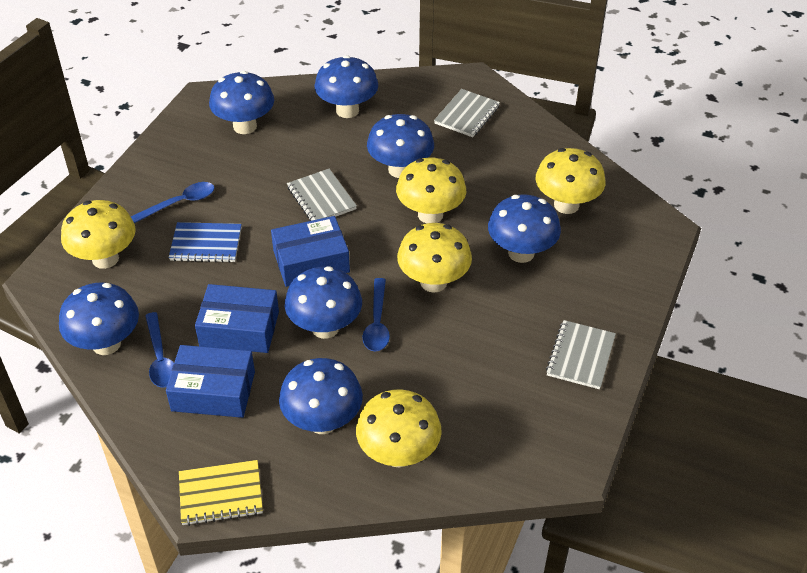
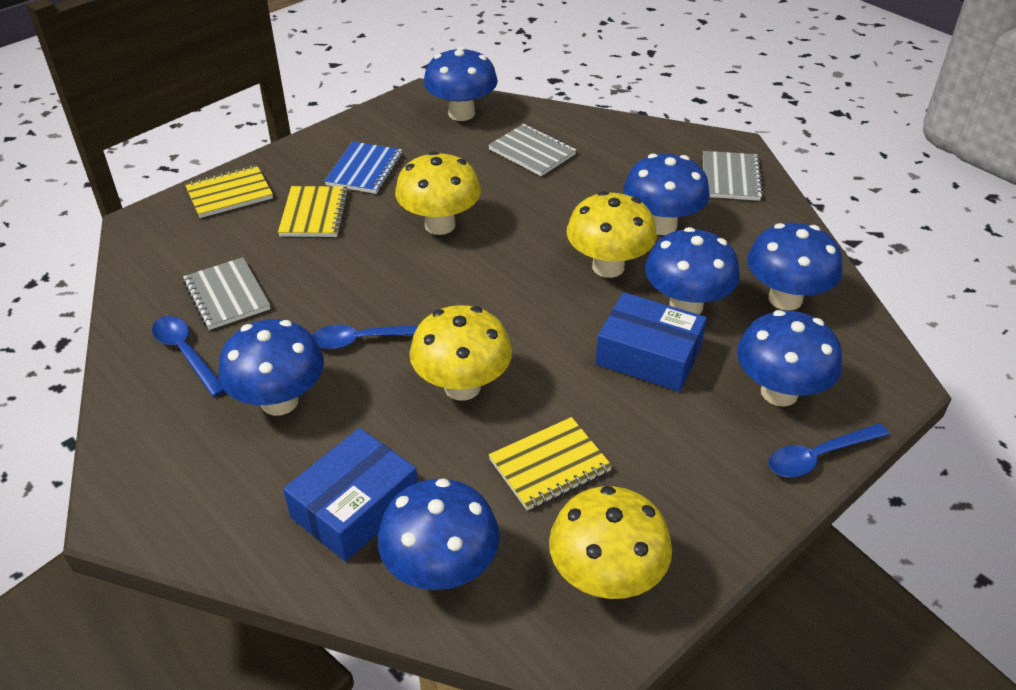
blue box: [166,345,255,418] [195,284,279,353] [271,216,350,287] = 3 -> [283,428,418,562] [595,292,707,392] = 2
yellow mushroom: [61,200,136,269] [356,390,442,467] [396,158,466,223] [397,223,472,293] [536,148,606,214] = 5 -> [395,151,481,235] [409,305,512,401] [549,486,672,599] [567,191,657,278] = 4
yellow notebook: [179,460,263,526] = 1 -> [185,165,273,218] [278,186,349,237] [489,417,612,510] = 3

